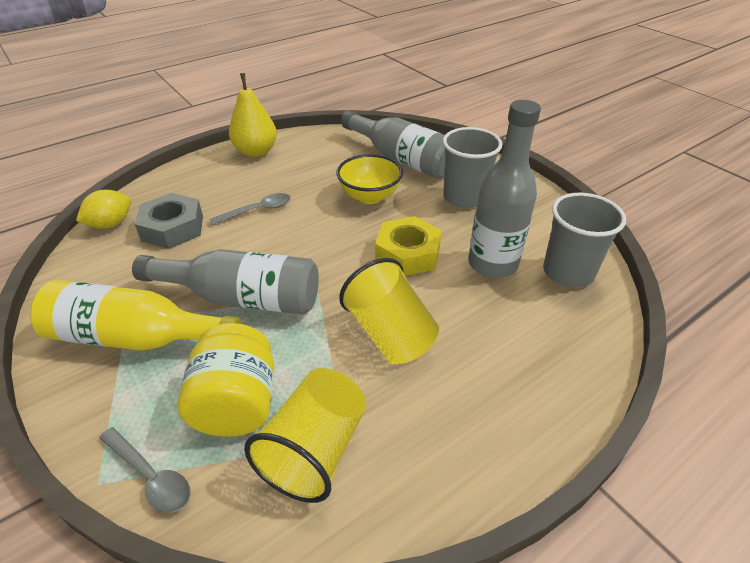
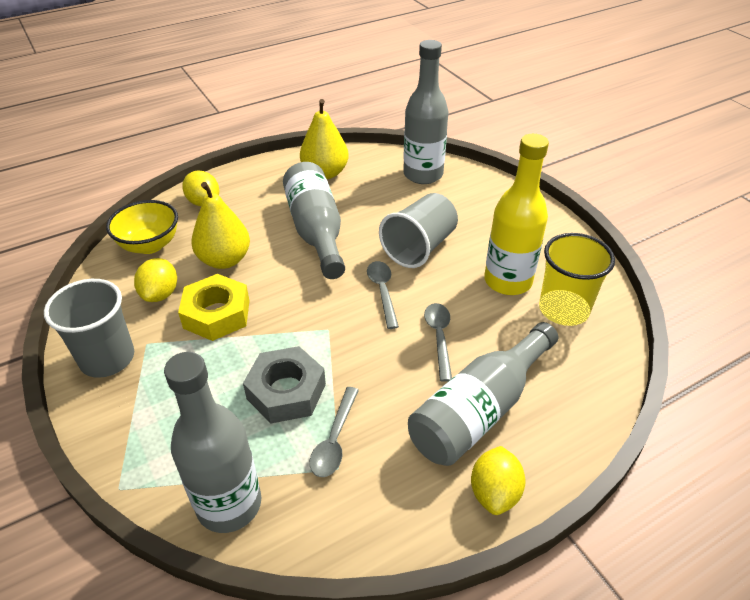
grey bottle: [132,249,319,315] [341,110,445,179] [468,100,541,278] = 3 -> [164,352,261,533] [283,162,345,279] [403,40,449,184] [408,322,558,466] = 4
grey spoon: [99,427,190,513] [209,193,291,225] = 2 -> [310,387,359,477] [367,261,399,329] [424,303,452,382] = 3
yellow cup: [244,368,366,503] [339,258,439,364] = 2 -> [539,233,615,326] = 1
yellow jar: [177,323,274,437] = 1 -> none = 0
yellow lemon: [76,190,131,229] = 1 -> [134,258,177,302] [182,171,219,207] [471,446,526,515] = 3
yellow pear: [229,73,277,157] = 1 -> [191,182,250,269] [300,99,349,179] = 2

